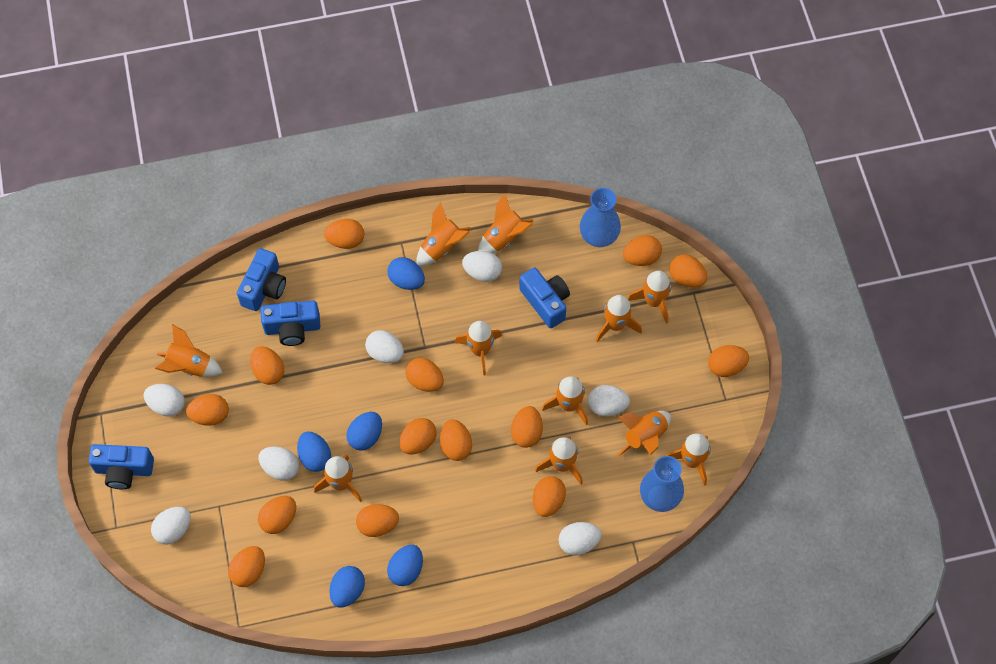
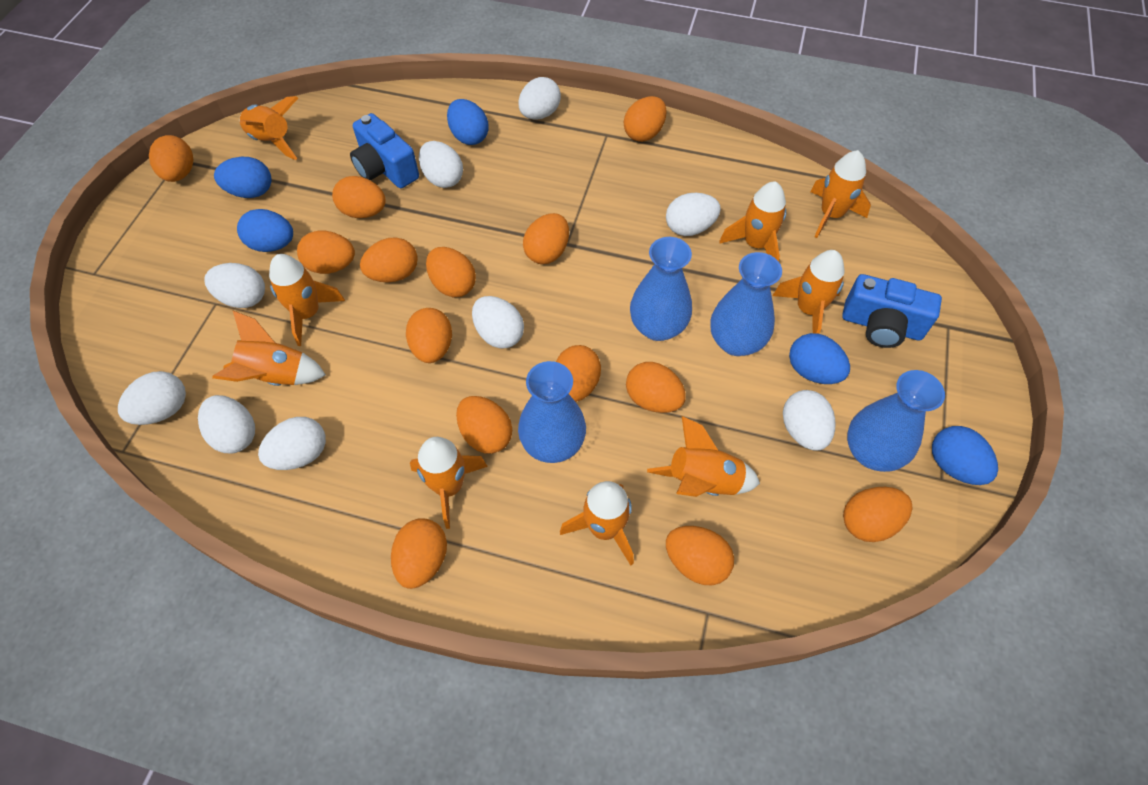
blue camera: [89,444,154,489] [237,248,286,311] [260,301,320,346] [519,267,570,328] = 4 -> [350,113,419,188] [842,274,942,348] = 2
blue vase: [580,188,621,247] [640,456,684,512] = 2 -> [518,361,586,463] [630,237,692,341] [710,252,782,356] [847,370,945,472] = 4
orange rocket: [155,324,222,377] [314,455,362,502] [417,202,471,266] [455,321,502,375] [478,194,534,253] [535,437,583,485] [542,376,588,426] [596,295,642,342] [616,411,671,457] [628,271,671,324] [666,433,711,486] = 11 -> [212,311,326,386] [239,96,298,160] [269,254,345,346] [410,437,488,529] [560,481,634,565] [647,416,760,497] [719,181,786,261] [772,250,845,334] [810,150,871,238] = 9
white egg: [144,384,185,417] [151,507,191,544] [258,446,299,481] [365,330,404,363] [462,251,502,282] [559,522,602,555] [588,385,630,416] = 7 -> [118,371,186,425] [198,395,255,454] [204,263,265,308] [258,417,326,470] [419,141,463,188] [472,296,524,349] [518,77,561,120] [666,193,721,236] [783,390,835,450] = 9

